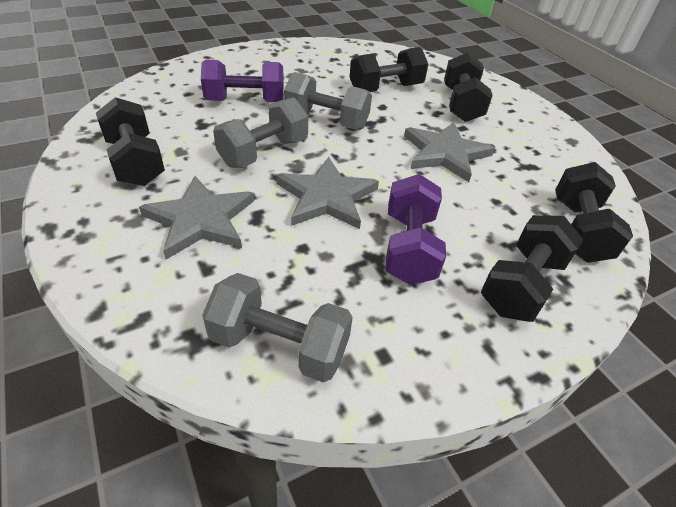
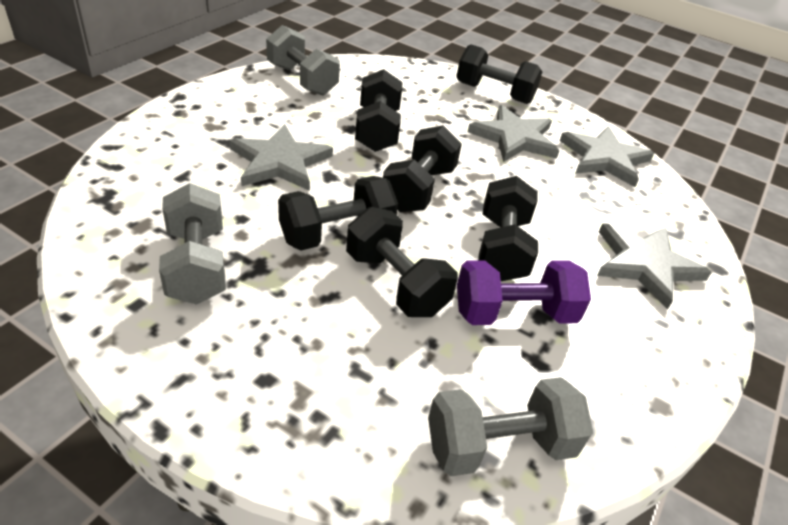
black dumbbell: [96,97,165,186] [350,47,428,92] [444,52,493,122] [481,215,584,322] [555,162,633,263] = 5 -> [278,176,398,251] [346,207,458,317] [355,69,402,152] [383,125,462,212] [457,44,542,104] [478,176,538,281] = 6
grey star: [139,176,254,259] [276,157,379,229] [404,122,495,182] = 3 -> [229,124,333,191] [468,105,560,162] [560,126,654,187] [597,223,712,309] = 4
purple dumbbell: [201,60,284,102] [385,174,446,285] = 2 -> [457,260,591,325] = 1

